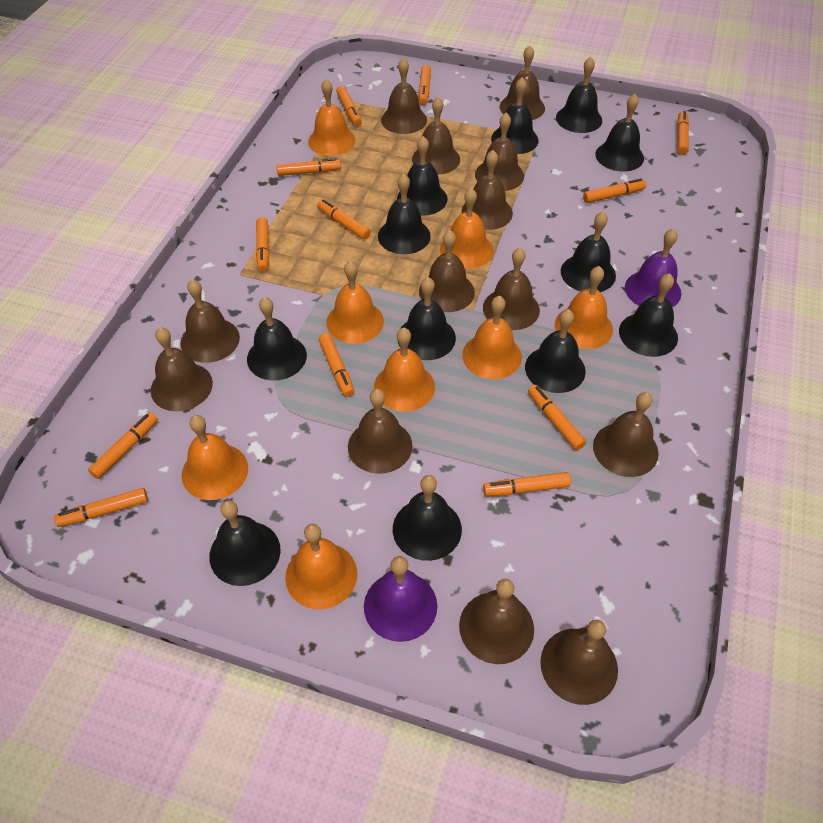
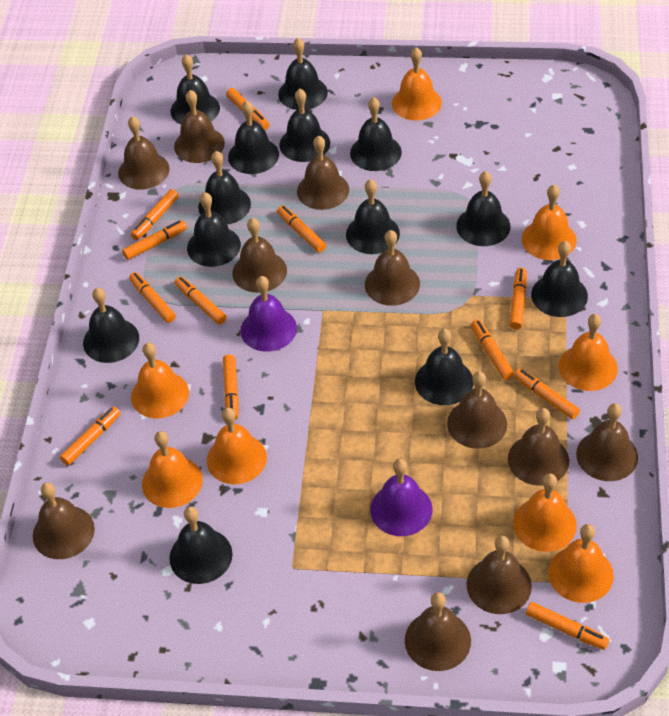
black bell: [209,500,280,586] [247,297,307,381] [378,174,431,254] [393,475,462,561] [397,136,448,216] [397,277,456,360] [491,77,539,154] [525,309,586,393] [556,57,602,133] [561,211,616,292] [595,94,644,172] [619,273,678,357] = 12 -> [83,288,139,363] [169,506,233,584] [171,54,220,125] [187,192,241,267] [198,151,251,225] [228,101,279,174] [278,38,328,110] [279,89,330,162] [346,179,400,254] [350,97,402,171] [415,329,473,405] [456,171,511,246] [531,241,588,317] = 13
brown bell: [151,327,213,411] [180,279,240,363] [348,389,412,474] [381,58,427,134] [412,97,460,175] [419,230,475,312] [459,579,534,664] [461,150,513,230] [475,113,524,191] [483,248,540,330] [500,46,545,120] [540,619,618,705] [593,392,659,477] = 13 -> [33,483,95,559] [118,116,170,190] [174,90,225,163] [233,218,287,293] [297,136,349,210] [365,230,420,306] [405,592,471,671] [447,371,507,449] [467,536,532,614] [508,408,569,486] [576,403,638,481] = 11

